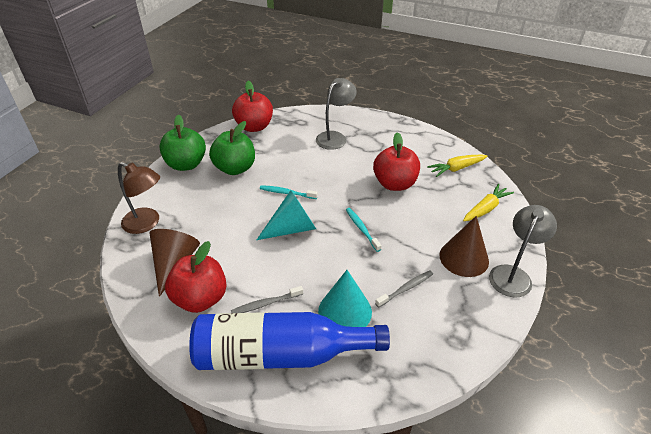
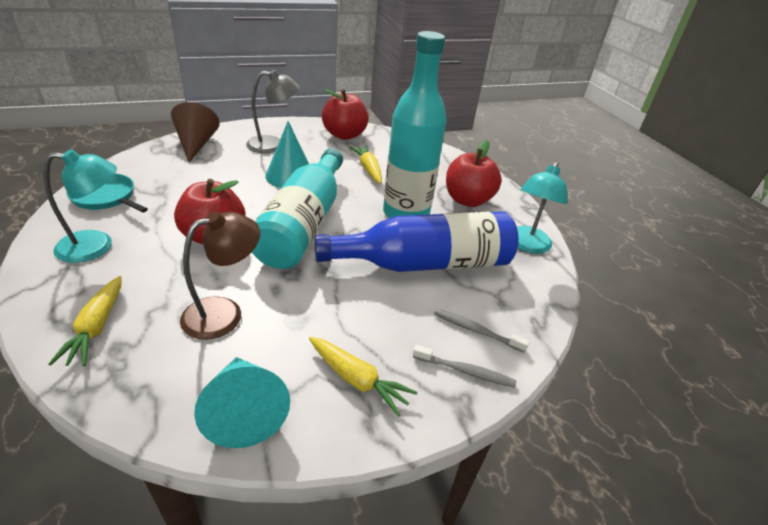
brown cone: [149,229,200,297] [439,216,489,277] = 2 -> [171,102,220,163] = 1
green apple: [159,115,206,171] [209,121,255,175] = 2 -> none = 0
grey lamp: [316,78,357,150] [489,205,557,298] = 2 -> [246,70,300,153] = 1
turquoise bottle: none = 0 -> [252,148,343,269] [383,31,447,218] = 2
turquoise lamp: none = 0 -> [44,149,117,263] [517,161,567,254] = 2
turquoise pan: none = 0 -> [67,173,148,213] = 1
turquoise toothbrush: [260,185,318,199] [346,208,382,252] = 2 -> none = 0
yellow carrot: [427,155,487,177] [463,184,514,221] = 2 -> [48,276,122,366] [309,337,418,417] [349,145,382,184] = 3

